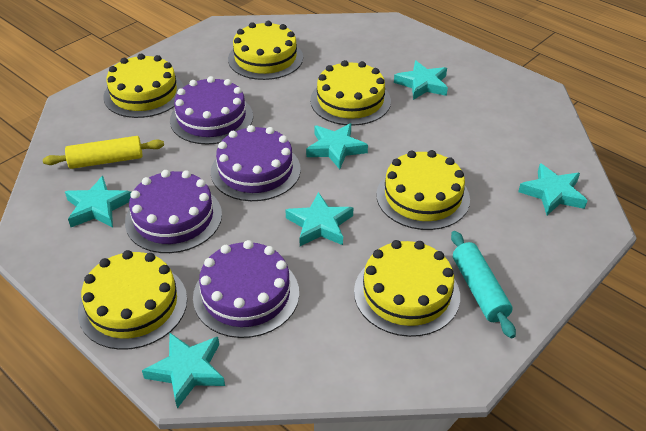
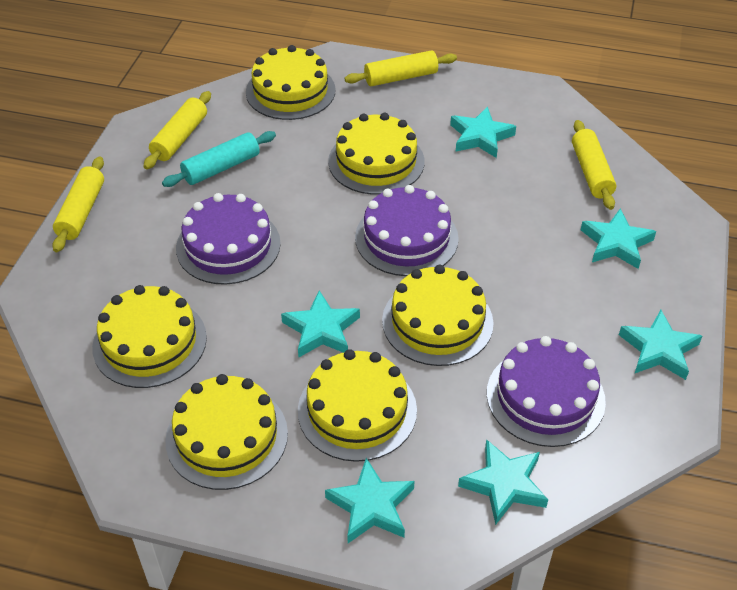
purple cake: [125,170,222,253] [170,76,253,145] [193,240,299,338] [211,125,301,201] = 4 -> [176,193,281,285] [355,185,459,276] [487,336,606,447] = 3
yellow rolling pin: [43,136,164,169] = 1 -> [52,156,104,253] [143,91,211,169] [345,50,457,86] [572,120,616,210] = 4

